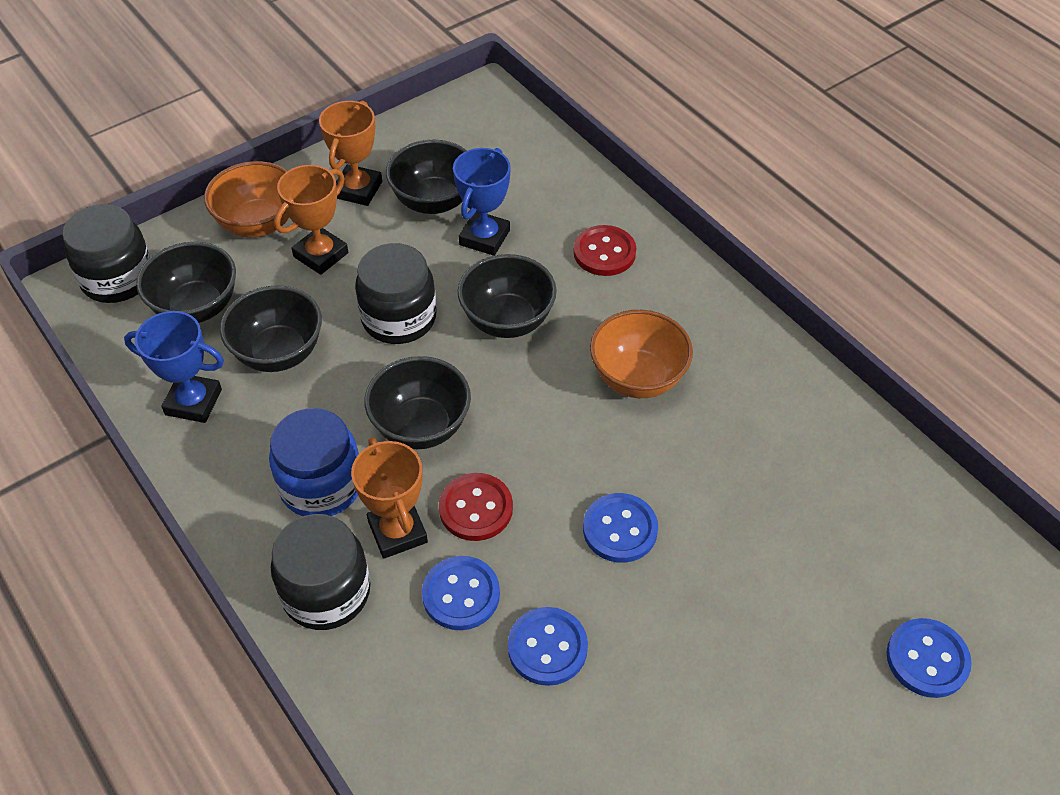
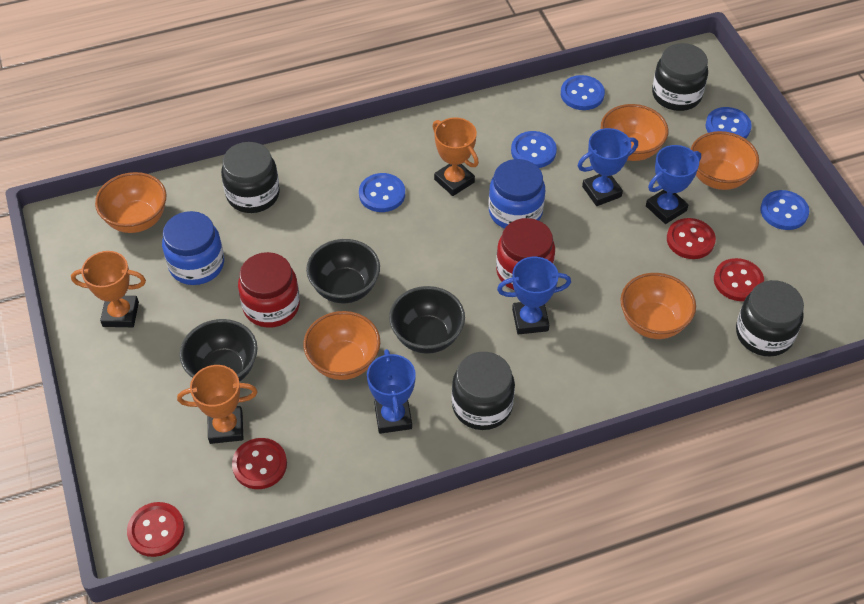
black bowl: [136,242,236,323] [220,285,322,372] [364,356,471,449] [386,140,467,214] [458,254,557,338] = 5 -> [180,319,257,382] [306,239,380,303] [389,286,465,354] = 3
black jar: [62,204,151,303] [271,514,370,630] [355,243,437,344] = 3 -> [221,142,280,213] [452,352,515,430] [652,43,708,111] [736,280,804,357] = 4
blue button: [422,556,500,630] [508,607,588,686] [583,493,658,563] [886,618,972,698] = 4 -> [359,173,405,212] [511,131,557,168] [561,75,605,110] [706,107,752,139] [760,190,809,230] = 5
blue jar: [269,408,359,516] = 1 -> [162,211,224,285] [489,159,545,229] = 2
blue trophy: [124,311,224,423] [453,148,511,256] = 2 -> [367,349,416,434] [497,257,571,335] [578,128,638,206] [646,145,701,224] = 4
orange bowl: [204,161,290,237] [590,310,693,398] = 2 -> [95,172,167,233] [303,311,380,380] [601,104,668,161] [621,273,696,339] [691,131,759,190] = 5
red button: [439,473,513,541] [573,225,636,276] = 2 -> [127,502,185,557] [232,438,287,489] [667,218,716,259] [714,258,764,301] = 4
red jar: none = 0 -> [238,252,300,328] [496,218,555,290] = 2

